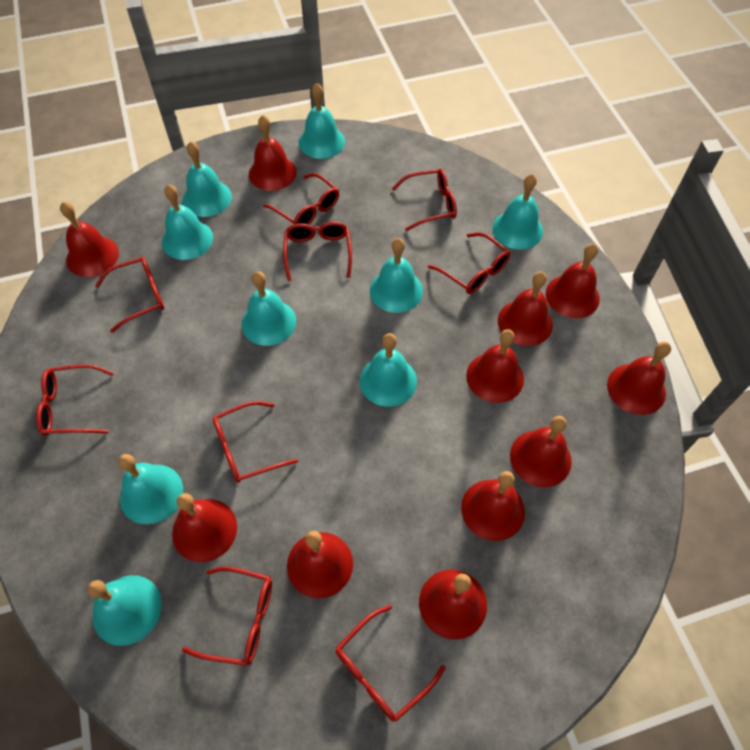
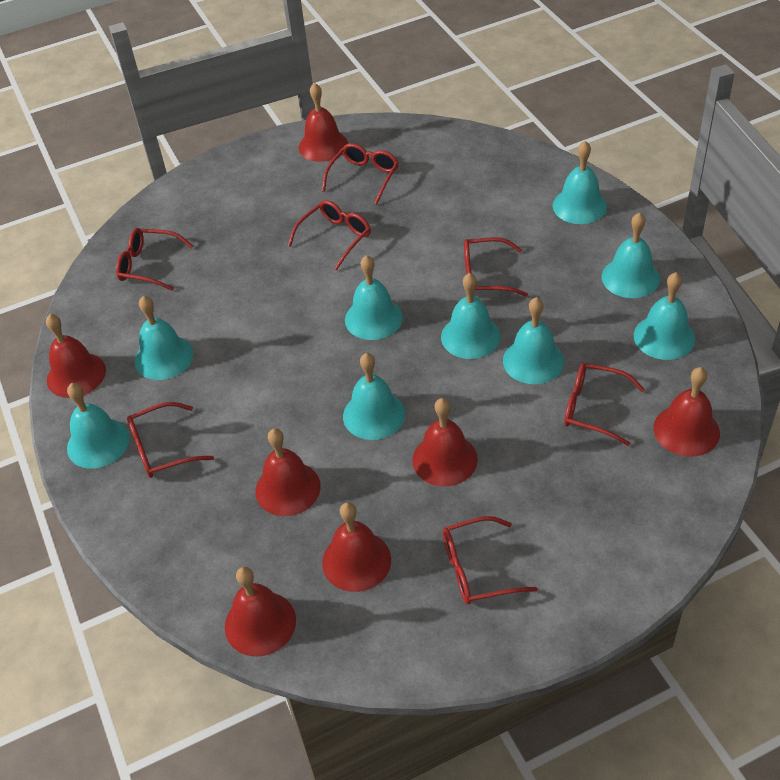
red bell: [60,202,119,277] [172,493,237,562] [249,115,297,191] [287,531,353,599] [419,569,487,640] [461,471,525,541] [466,329,524,403] [498,272,553,346] [510,416,572,487] [546,244,600,318] [607,342,671,415] = 11 -> [46,314,106,398] [225,567,296,657] [255,428,321,516] [299,83,348,162] [322,502,391,592] [412,398,478,487] [653,367,720,457] = 7
red glasses: [36,364,114,436] [95,257,164,333] [182,566,272,666] [213,401,298,483] [263,173,339,225] [283,222,352,281] [336,605,445,722] [391,169,457,231] [428,232,511,294] = 9 -> [116,228,193,291] [127,402,214,478] [288,200,371,271] [322,143,399,205] [443,516,537,604] [464,237,528,297] [564,363,645,446] = 7

